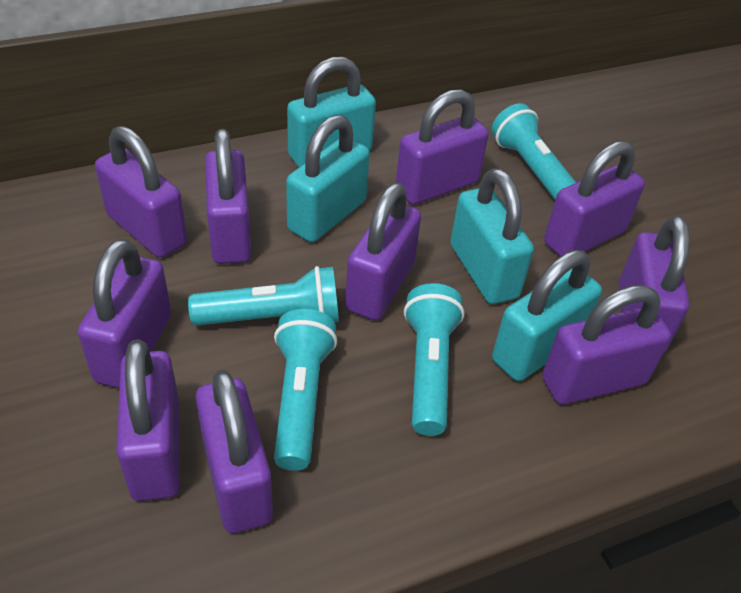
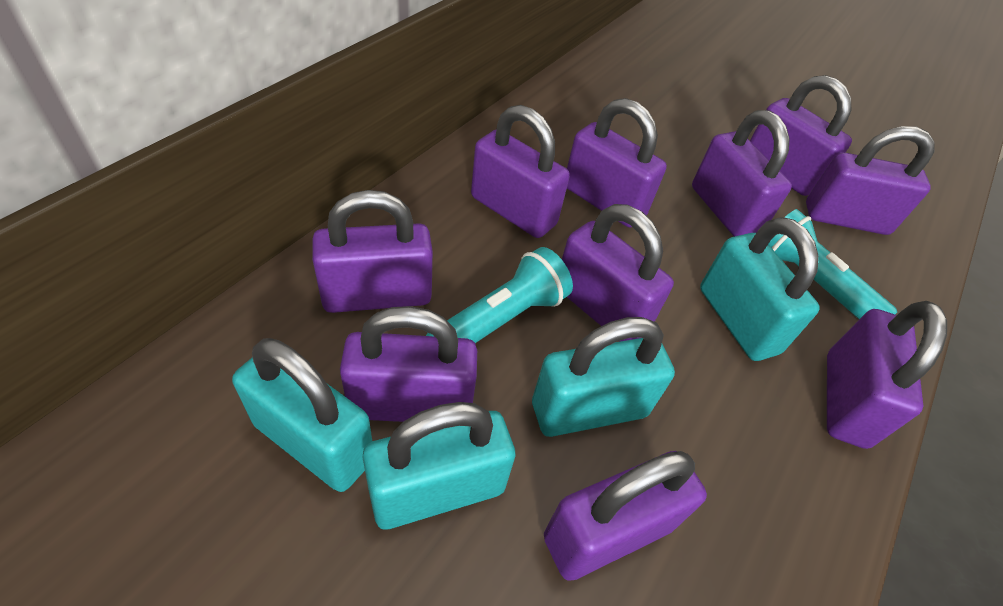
turquoise flashlight: [188,266,339,326] [274,309,337,471] [404,283,464,436] [491,103,576,200] = 4 -> [426,247,573,343] [769,209,897,319] = 2

